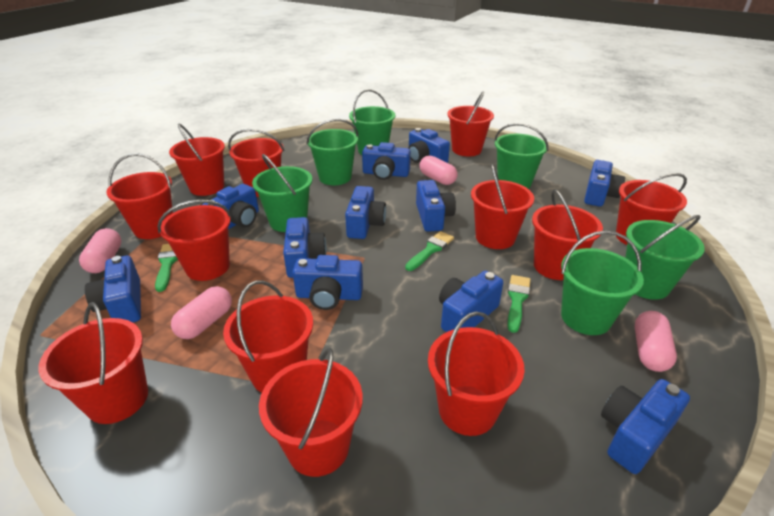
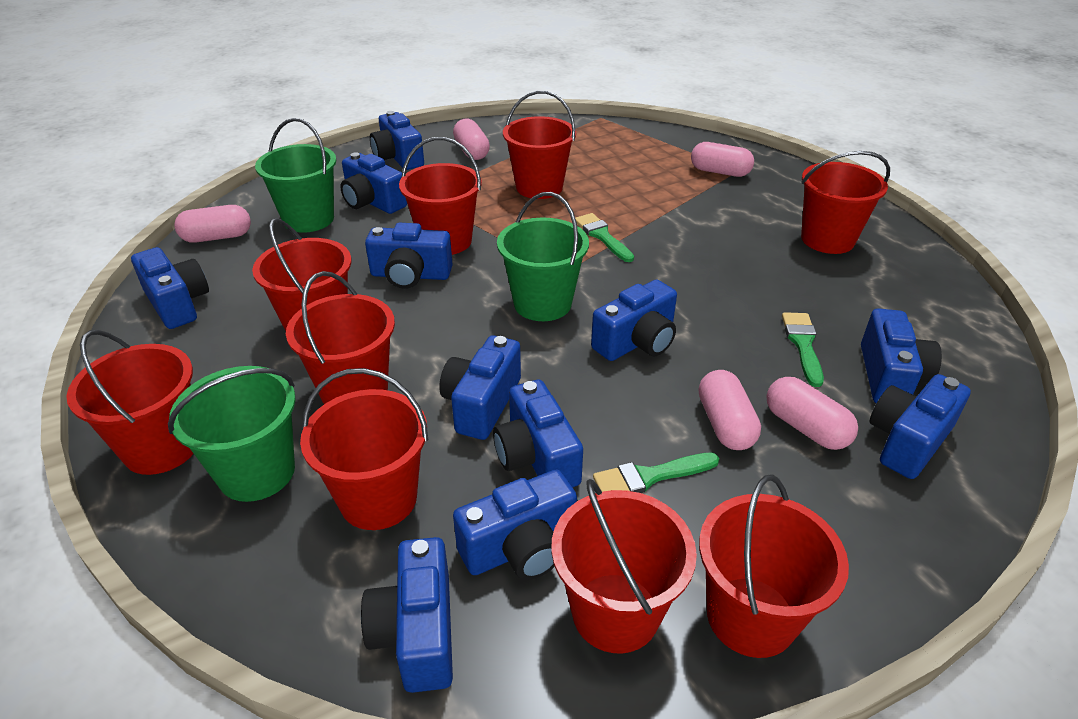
green bucket: [252,154,312,232] [306,119,358,185] [349,89,395,155] [495,123,549,189] [561,230,644,335] [625,215,705,300] = 6 -> [168,366,296,502] [255,118,336,233] [497,192,589,321] = 3
pink capsule: [79,228,121,273] [171,286,232,339] [419,156,458,185] [635,311,677,372] = 4 -> [174,205,251,243] [453,119,490,160] [691,142,754,177] [699,370,761,450] [766,377,858,450] = 5
red bucket: [38,302,148,424] [106,153,173,239] [157,200,231,281] [169,124,225,196] [223,280,313,393] [228,129,284,197] [259,348,363,477] [428,311,525,436] [447,91,494,156] [471,164,534,249] [532,189,603,280] [616,173,687,245] = 12 -> [66,330,194,475] [252,218,352,331] [286,271,395,404] [300,368,428,530] [399,137,482,255] [503,91,576,199] [551,479,697,654] [699,474,849,658] [801,151,890,254] = 9

